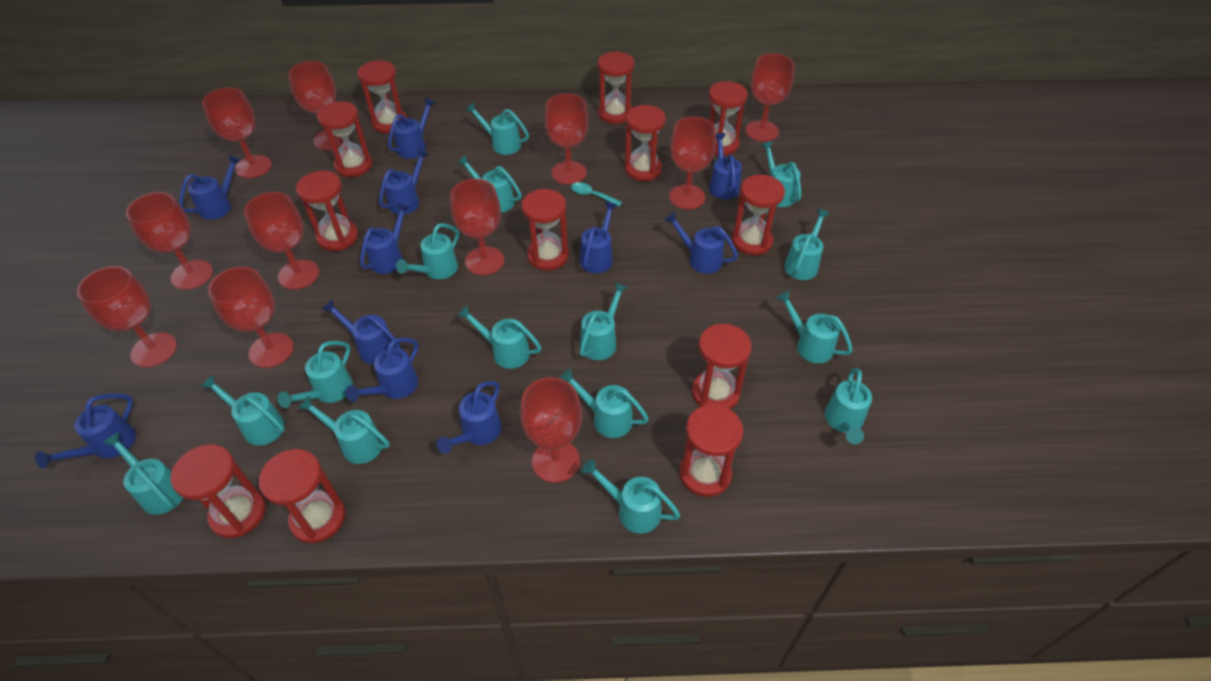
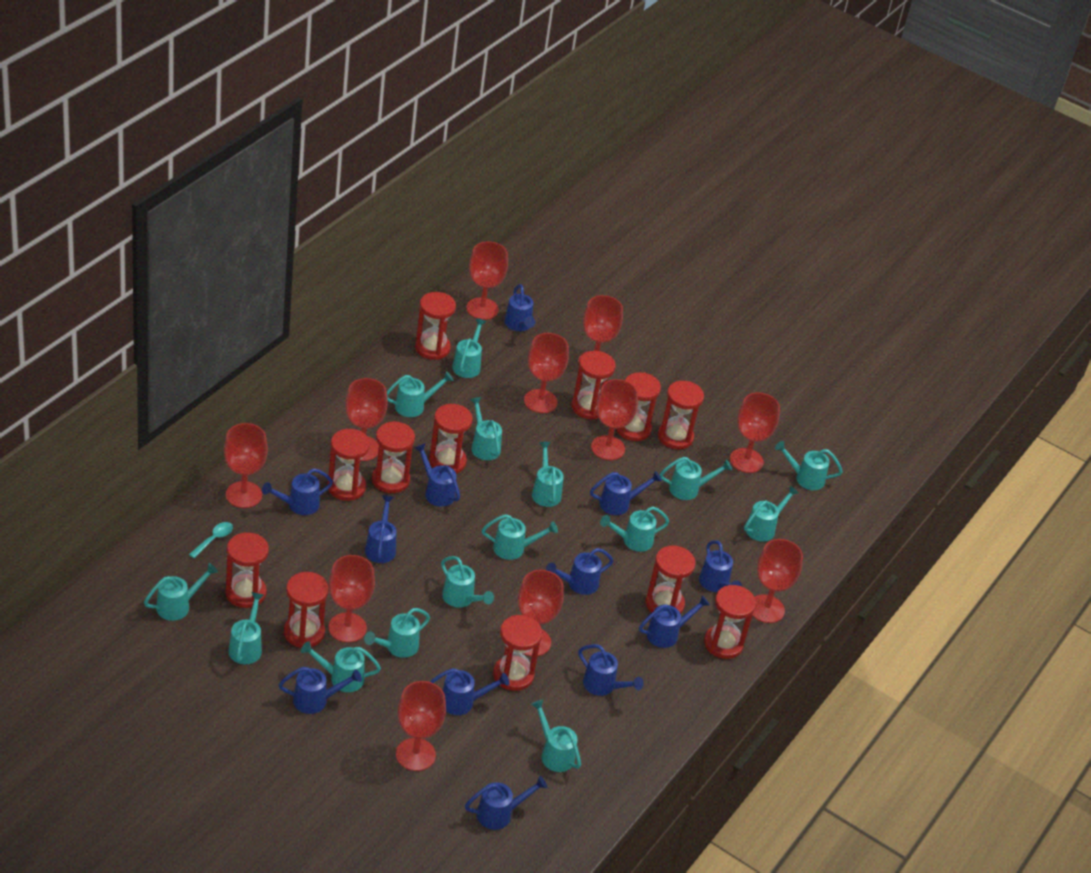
blue watering can: [35,394,136,468] [179,155,241,220] [322,299,400,365] [346,338,419,402] [360,203,410,274] [379,149,429,214] [388,98,435,159] [437,381,502,454] [580,201,617,273] [664,212,738,274] [709,133,742,199] = 11 -> [262,468,333,515] [279,667,362,714] [365,495,396,563] [415,443,460,507] [430,668,509,715] [465,776,547,830] [504,284,536,331] [546,548,614,595] [578,644,644,696] [590,471,662,515] [639,595,710,648] [699,540,742,592] = 12

